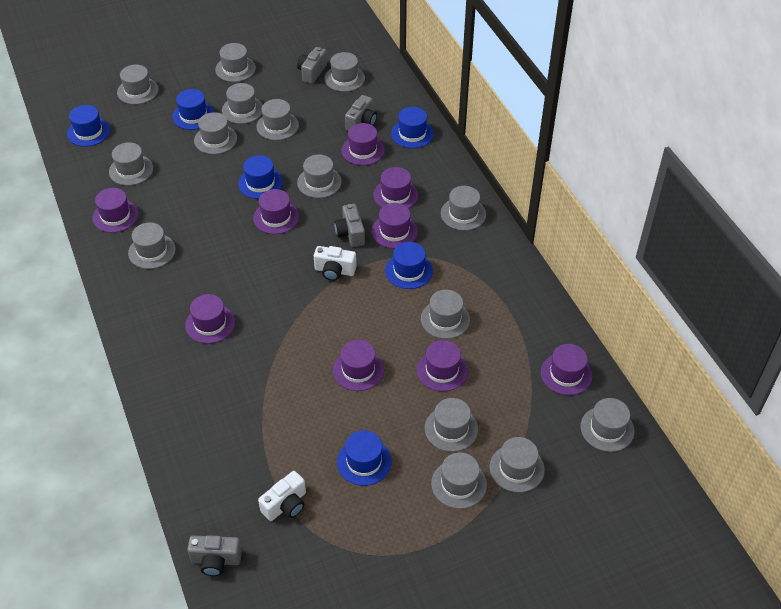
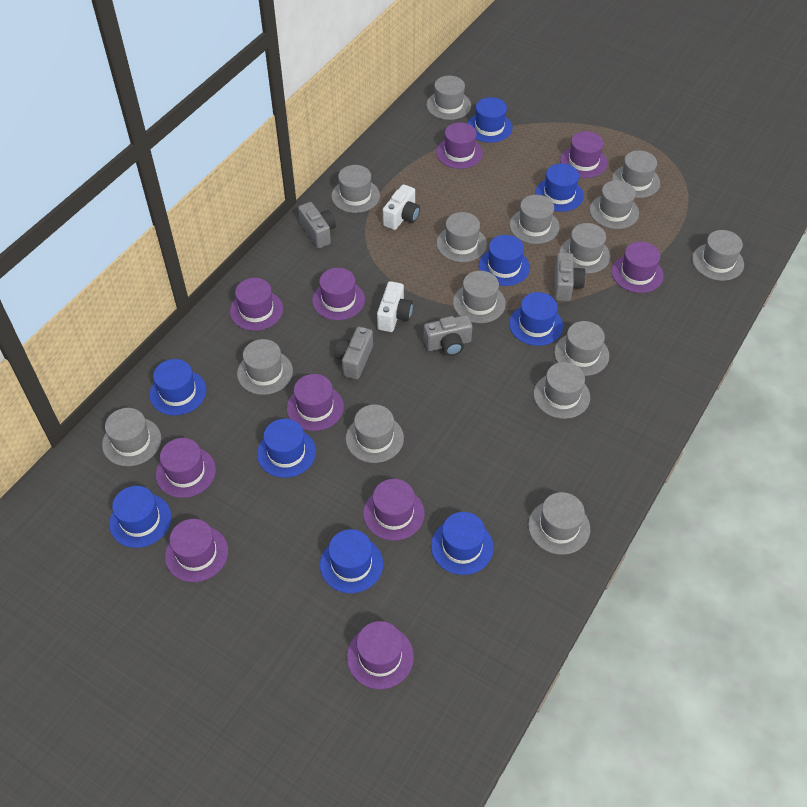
blue hat: [67,105,110,147] [172,89,214,130] [238,155,283,199] [337,430,392,486] [385,242,433,289] [391,107,434,148] = 6 -> [109,486,172,548] [150,359,206,416] [257,419,316,478] [320,529,383,593] [431,512,494,575] [467,97,513,143] [478,235,530,286] [509,292,563,346] [535,164,584,212] = 9
purple hat: [92,188,139,233] [185,294,235,344] [253,189,299,234] [333,340,384,391] [341,123,385,165] [372,203,418,249] [373,167,418,208] [417,340,468,392] [541,344,593,395] = 9 -> [156,438,216,498] [165,519,228,582] [230,278,283,331] [287,374,344,431] [312,268,365,320] [347,621,414,689] [363,479,425,541] [436,122,483,169] [560,131,608,178] [611,242,664,293] = 10

